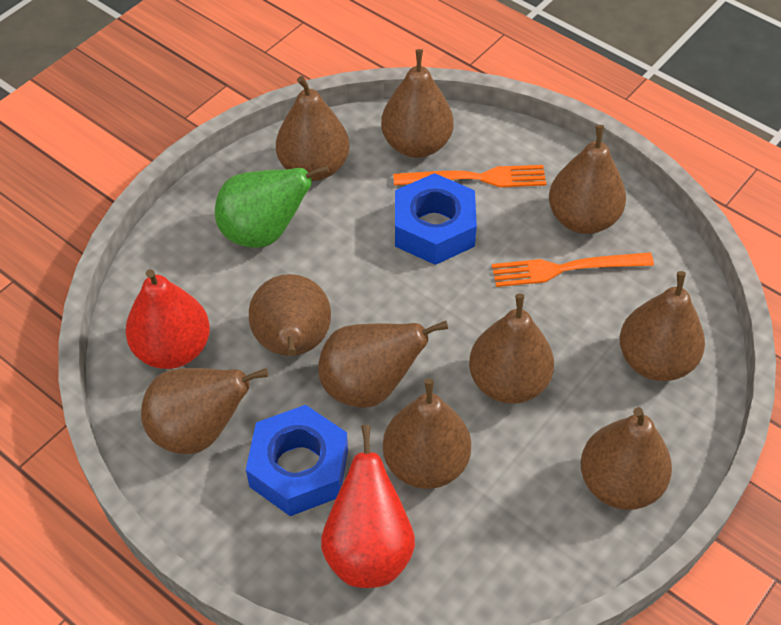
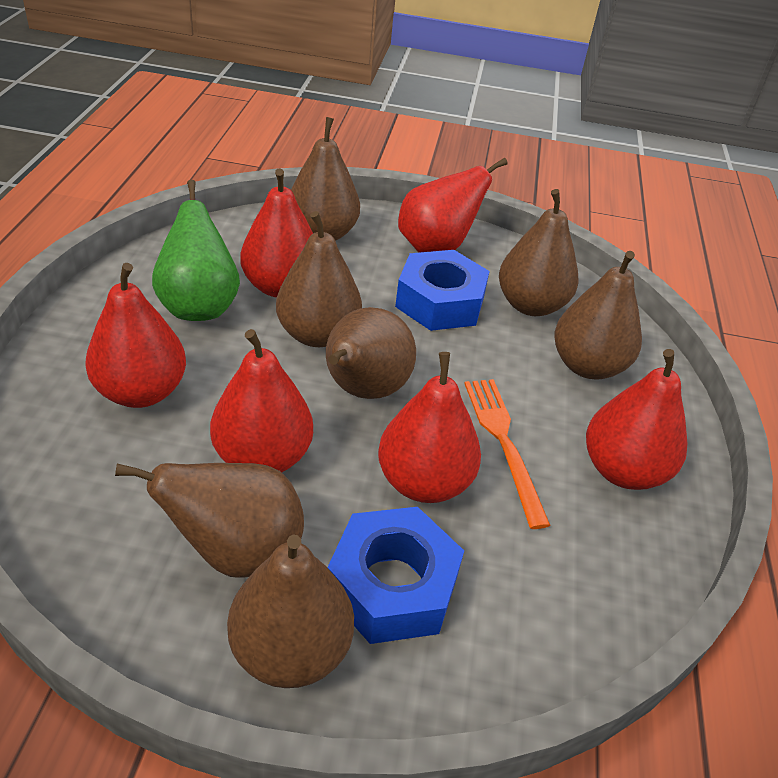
brown pear: [141,368,268,454] [249,274,331,356] [276,76,350,181] [318,321,448,408] [381,49,454,158] [383,379,471,489] [469,294,554,404] [549,125,626,234] [581,407,672,510] [620,271,705,381] = 10 -> [115,463,304,577] [227,534,354,688] [276,211,362,347] [291,117,360,241] [326,307,416,399] [499,189,579,316] [554,251,642,379] = 7
orange fork: [393,165,546,187] [492,253,654,287] = 2 -> [464,379,551,529] = 1
red pear: [125,269,210,369] [321,425,415,588] = 2 -> [85,263,186,408] [210,329,313,472] [241,169,313,298] [378,352,481,503] [398,158,508,253] [586,349,687,490] = 6

